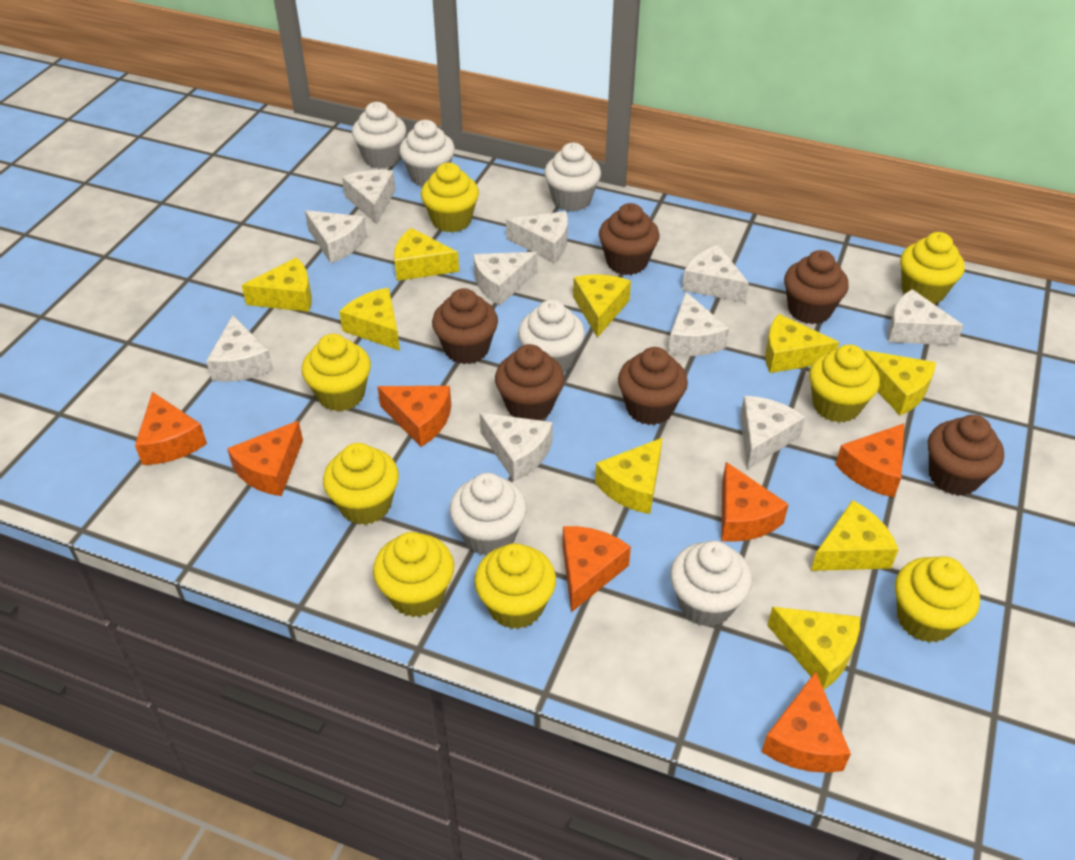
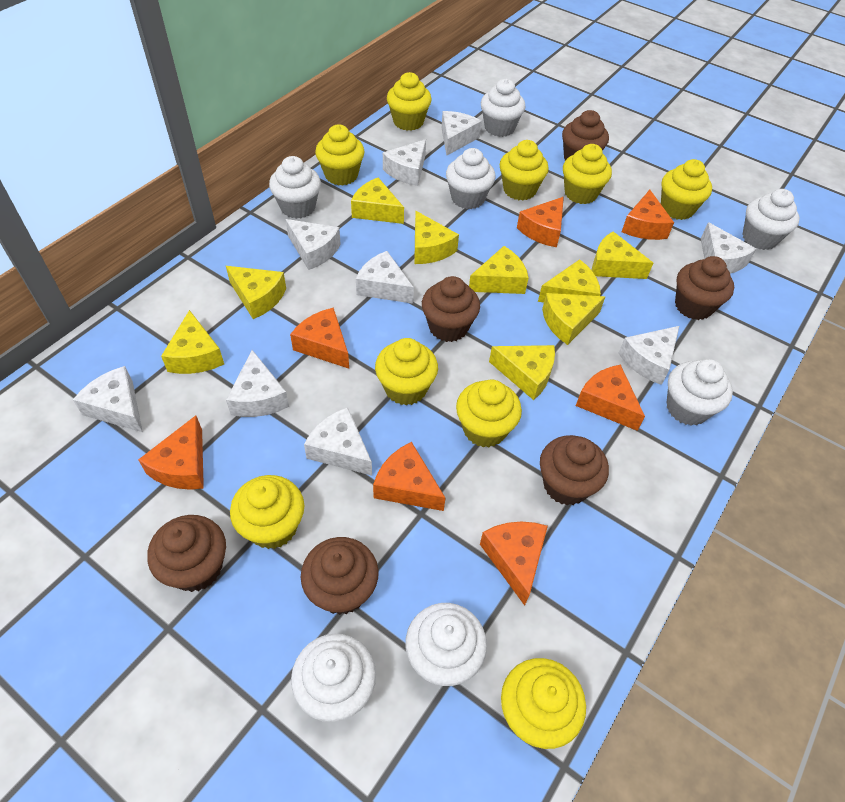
white cheese: [206,315,273,382] [305,210,367,263] [342,170,396,224] [473,252,537,305] [480,413,553,481] [506,211,568,263] [668,292,729,356] [682,245,749,303] [740,396,805,469] [887,289,964,345] = 10 -> [73,366,143,432] [226,350,289,417] [285,219,341,270] [304,407,372,476] [356,251,414,304] [383,139,426,186] [442,111,482,156] [618,326,679,385] [701,222,756,274] = 9
white cupcake: [352,102,406,168] [399,120,455,187] [449,473,527,555] [518,300,585,373] [544,143,601,211] [670,541,752,627] = 6 -> [269,156,321,219] [291,634,376,722] [406,603,487,686] [446,148,496,209] [481,79,526,137] [666,359,733,426] [742,189,800,250] = 7
yellow cupcake: [302,334,371,411] [323,443,399,525] [373,532,454,617] [421,163,479,232] [474,543,556,629] [809,344,880,423] [895,556,980,643] [900,232,965,305] = 8 -> [230,475,304,549] [315,124,364,186] [375,338,438,406] [387,72,432,131] [456,379,522,447] [500,140,549,200] [501,658,586,749] [563,144,612,204] [661,159,712,220] = 9

